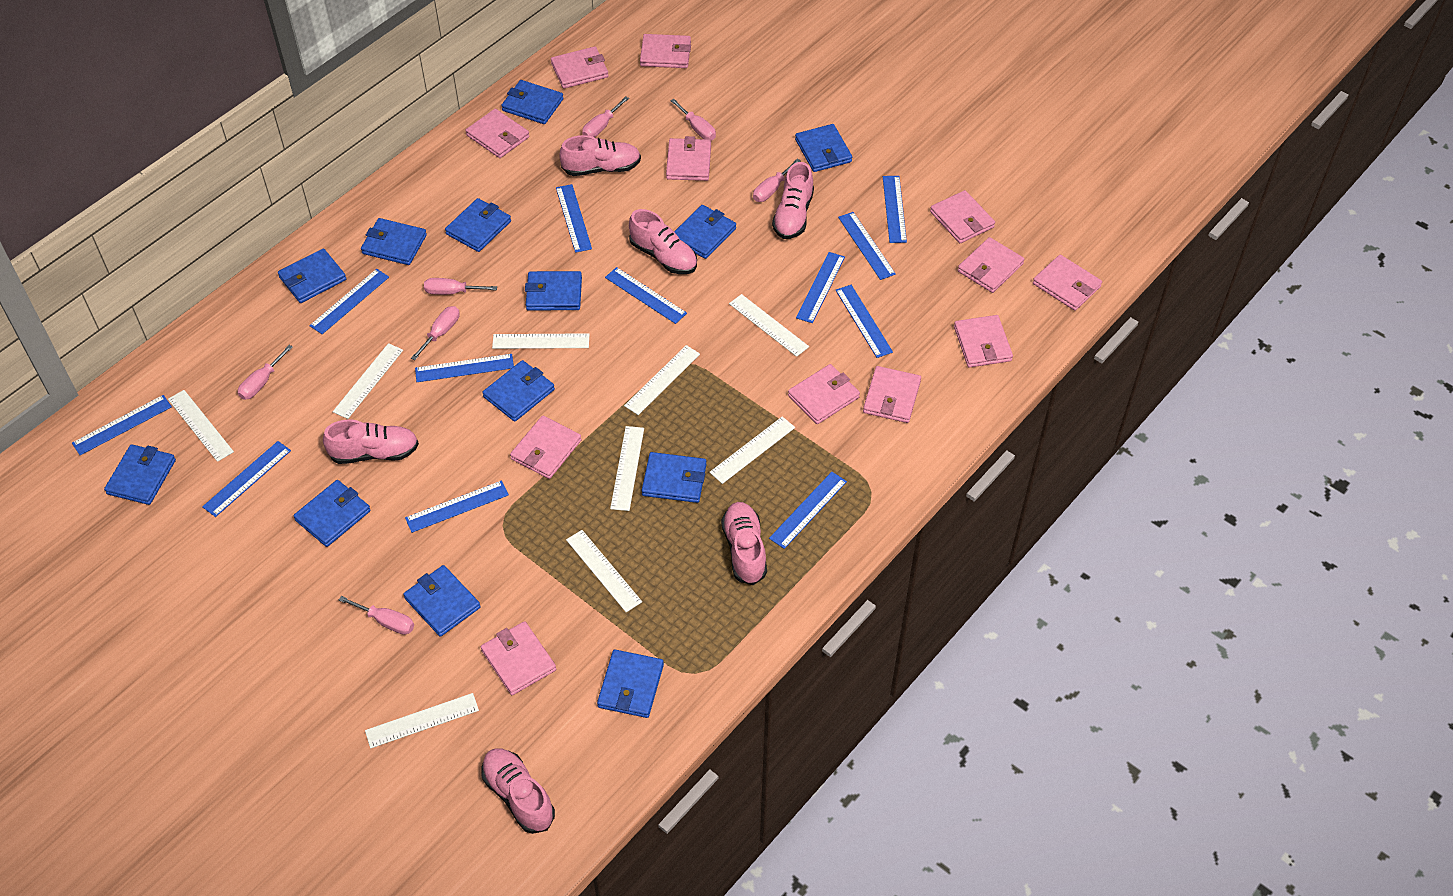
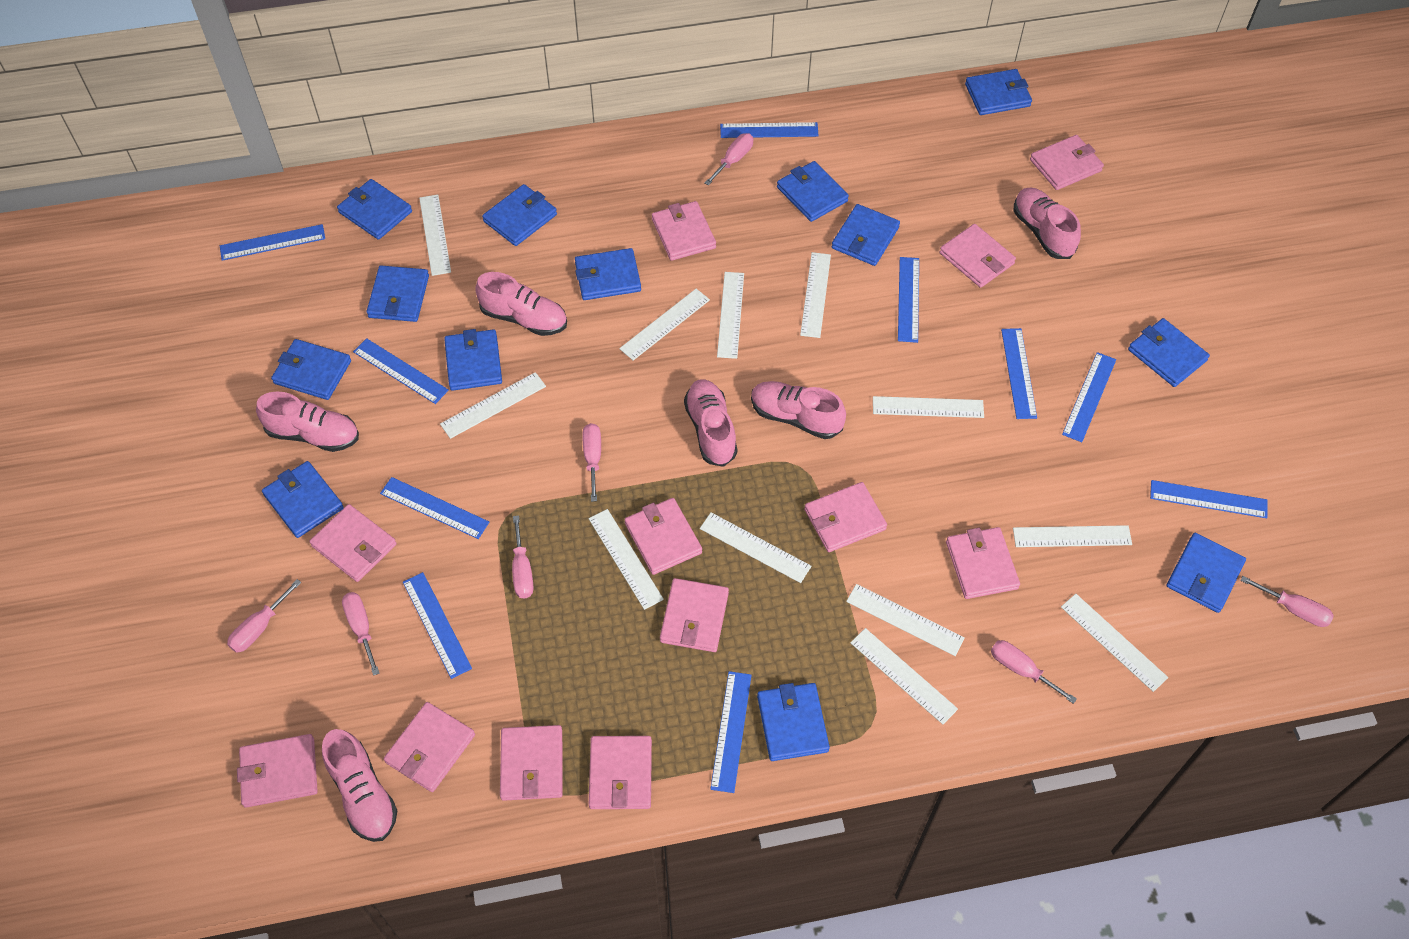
blue ruler: [72,395,172,455] [202,441,291,517] [309,269,389,334] [405,481,509,533] [415,354,514,382] [556,184,592,253] [605,267,687,324] [769,472,847,549] [796,252,845,323] [836,285,893,358] [838,212,896,280] [883,176,907,243] = 12 -> [220,224,325,261] [353,338,449,404] [380,477,489,539] [403,572,472,679] [710,671,751,793] [720,122,819,138] [898,257,919,343] [1001,328,1037,419] [1062,352,1116,442] [1150,480,1267,518] = 10
white ruler: [168,390,234,462] [333,343,403,419] [365,693,479,748] [492,333,589,349] [566,530,642,612] [610,426,644,511] [624,345,700,415] [709,416,795,484] [729,294,809,357] = 9 -> [419,195,451,276] [440,372,546,439] [589,509,664,610] [619,289,710,361] [700,512,811,583] [717,272,744,359] [800,252,831,338] [846,584,965,656] [850,628,958,724] [873,396,984,418] [1013,525,1132,547] [1061,594,1168,692] = 12

